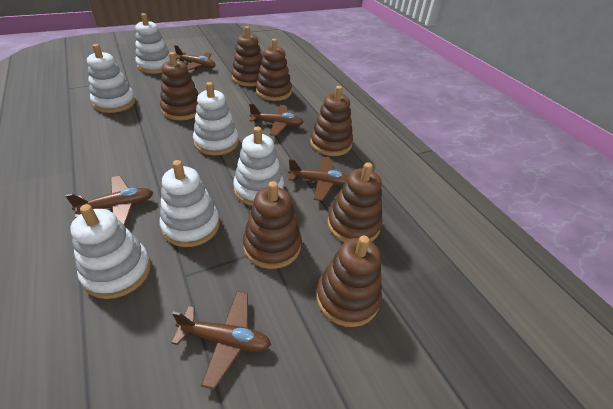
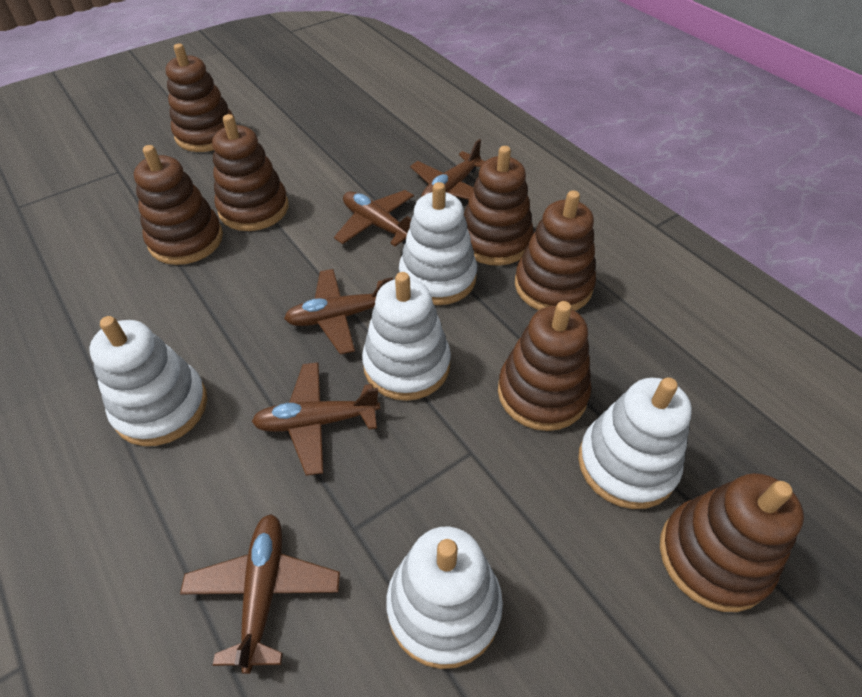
white stacking toy: [70,204,151,299] [87,44,135,113] [136,13,170,74] [160,160,220,247] [193,82,239,155] [233,127,284,206] = 6 -> [90,316,207,446] [362,272,451,401] [386,526,503,669] [399,182,477,305] [578,377,692,509] = 5

